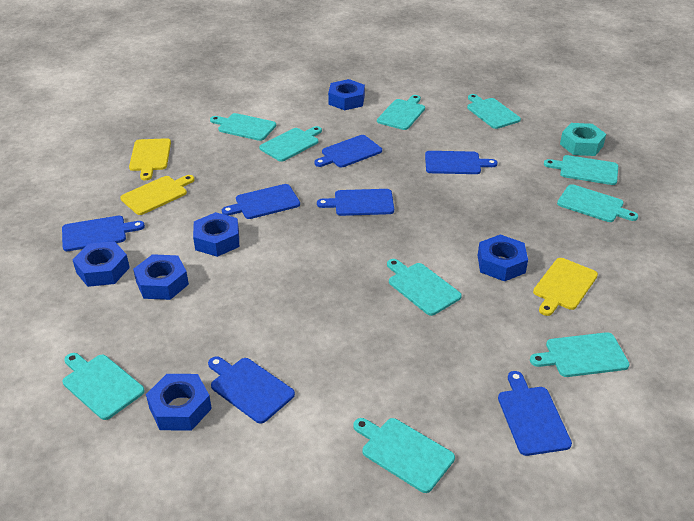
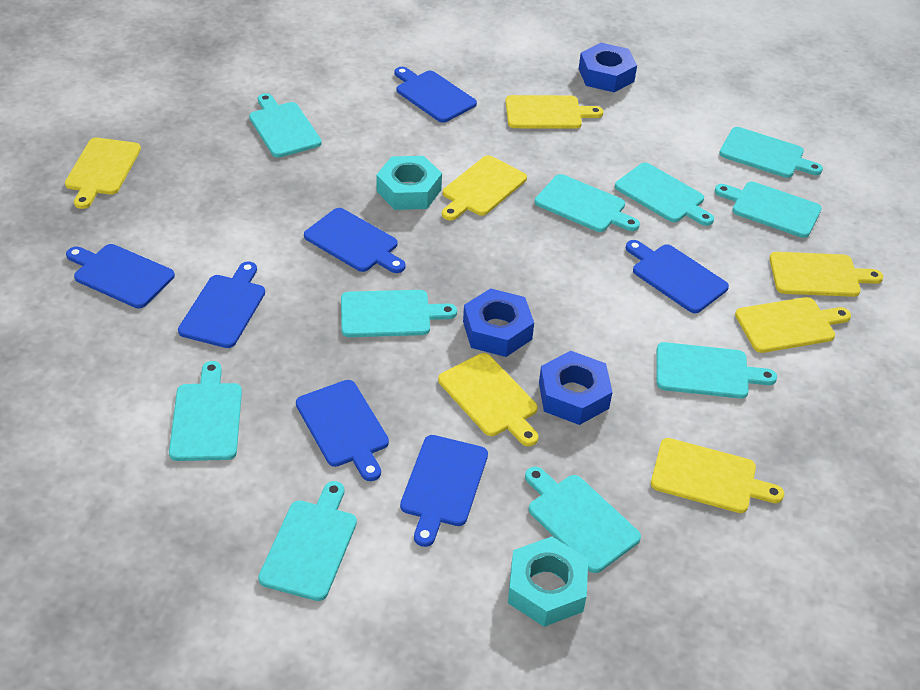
blue nut: [72,241,130,287] [133,254,189,300] [146,374,212,431] [193,212,239,257] [328,79,365,110] [478,234,528,282] = 6 -> [463,288,534,357] [539,351,613,425] [579,43,637,92] = 3
turquoise nut: [560,123,606,156] = 1 -> [376,156,442,210] [508,536,588,627] = 2
yellow cutting board: [120,175,195,215] [129,138,171,180] [533,258,598,316] = 3 -> [65,137,141,209] [438,353,539,446] [442,155,527,220] [505,95,603,129] [651,438,784,513] [735,297,851,353] [769,252,883,297] = 7

